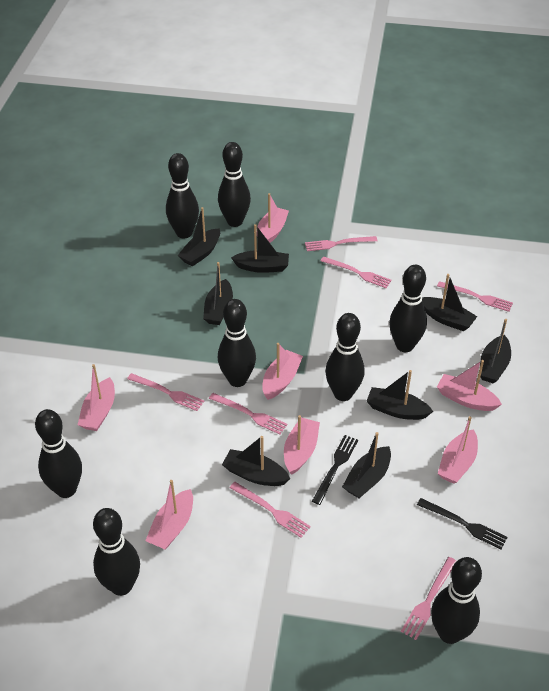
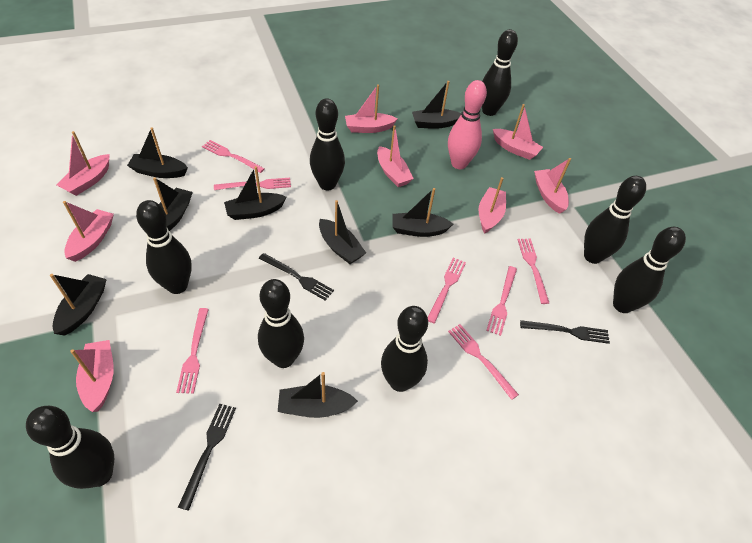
black fork: [312,435,358,505] [417,498,508,550] = 2 -> [178,404,236,511] [259,253,334,301] [520,320,610,344] = 3
pink boat: [78,364,115,431] [145,480,193,550] [258,193,289,243] [262,343,303,400] [284,415,320,475] [437,360,502,411] [438,416,478,484] = 7 -> [56,131,109,196] [63,201,114,262] [70,340,114,412] [345,84,398,133] [377,125,414,187] [478,177,506,234] [493,104,543,160] [534,158,571,214] = 8
pink bowling pin: none = 0 -> [448,80,487,169] = 1

